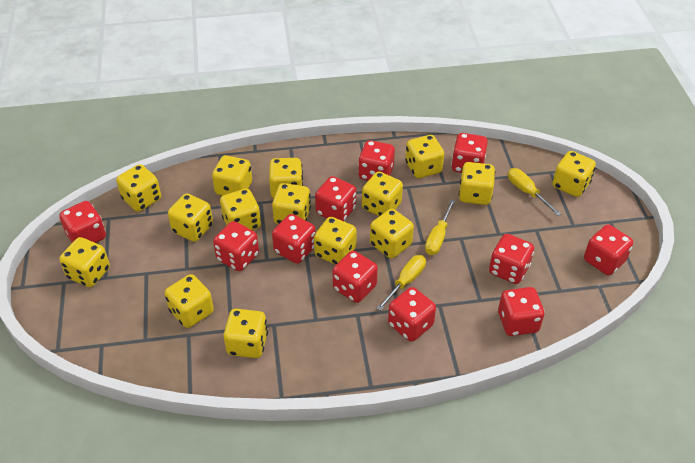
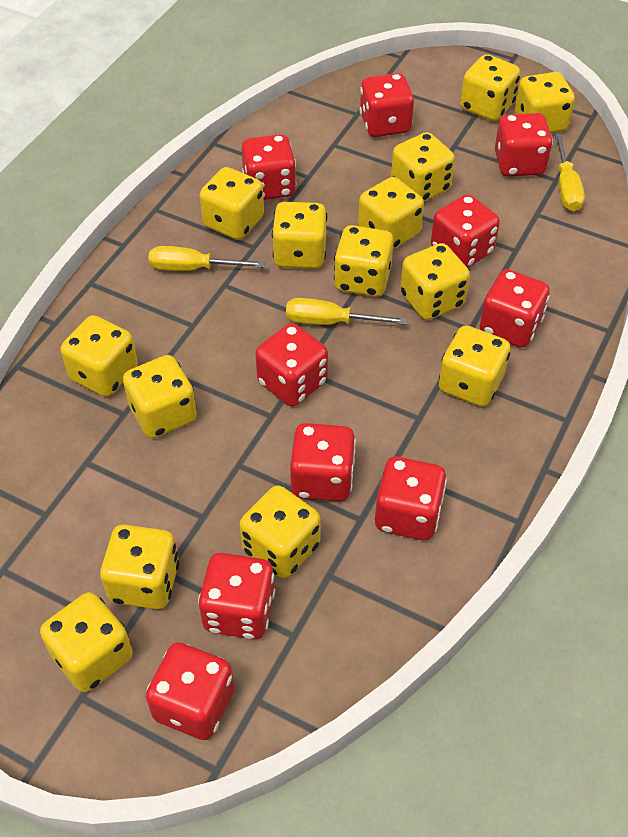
red dice: [59,201,106,243] [213,221,259,271] [272,214,316,264] [315,176,356,221] [332,251,378,303] [358,140,395,181] [388,287,436,342] [451,133,488,173] [489,234,534,284] [498,287,545,336] [584,225,633,275] = 11 -> [146,642,234,740] [198,553,275,639] [242,134,297,200] [255,323,328,407] [290,423,356,502] [359,73,414,137] [375,457,447,540] [431,194,500,268] [480,269,550,348] [495,113,553,177] = 10
yellow dice: [59,237,110,287] [116,164,161,212] [165,274,214,328] [168,194,213,242] [212,155,252,196] [220,189,261,230] [223,309,268,358] [269,158,303,198] [272,183,311,224] [314,217,357,265] [362,172,403,216] [370,209,414,259] [405,135,444,178] [459,162,495,205] [553,151,596,197] = 15 -> [40,592,133,692] [61,315,138,397] [100,525,180,610] [123,355,197,438] [200,167,264,240] [240,486,321,579] [272,202,327,269] [334,225,394,297] [358,177,424,249] [391,132,455,201] [400,243,470,320] [439,326,510,407] [460,54,520,121] [515,72,575,133] = 14

